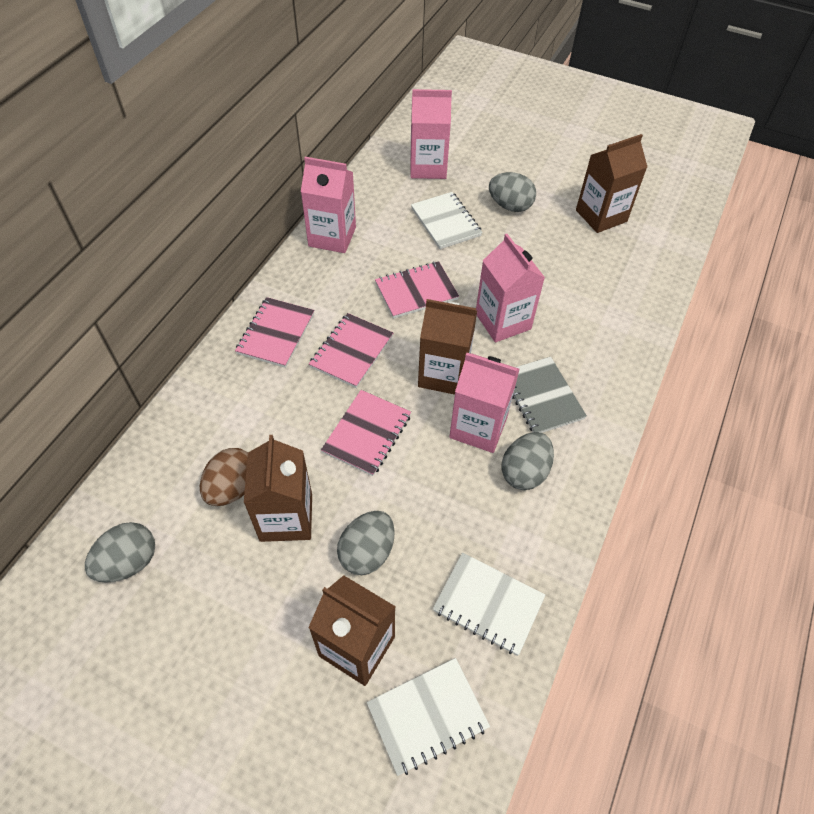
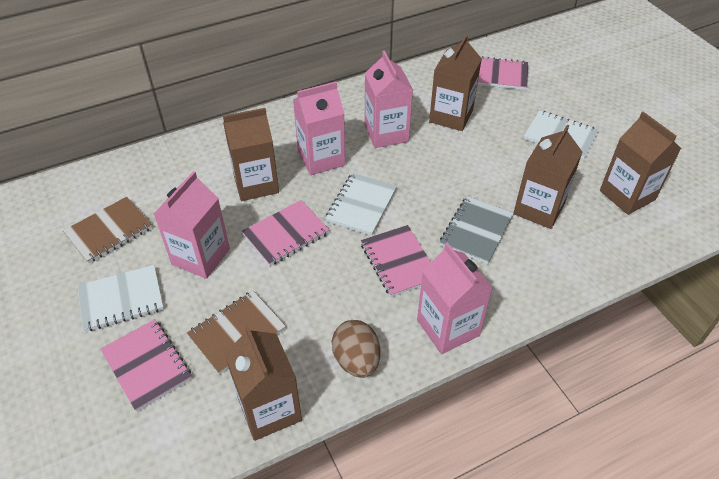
brown carton: [244,435,312,542] [308,575,396,686] [418,299,477,395] [576,134,647,233] = 4 -> [223,108,279,201] [224,325,302,441] [429,35,482,131] [514,125,582,229] [600,112,681,215] = 5
brown notebook: none = 0 -> [63,197,152,264] [187,291,286,374] = 2
grey egg: [85,522,155,583] [337,511,394,575] [489,172,536,212] [502,432,554,490] = 4 -> none = 0

